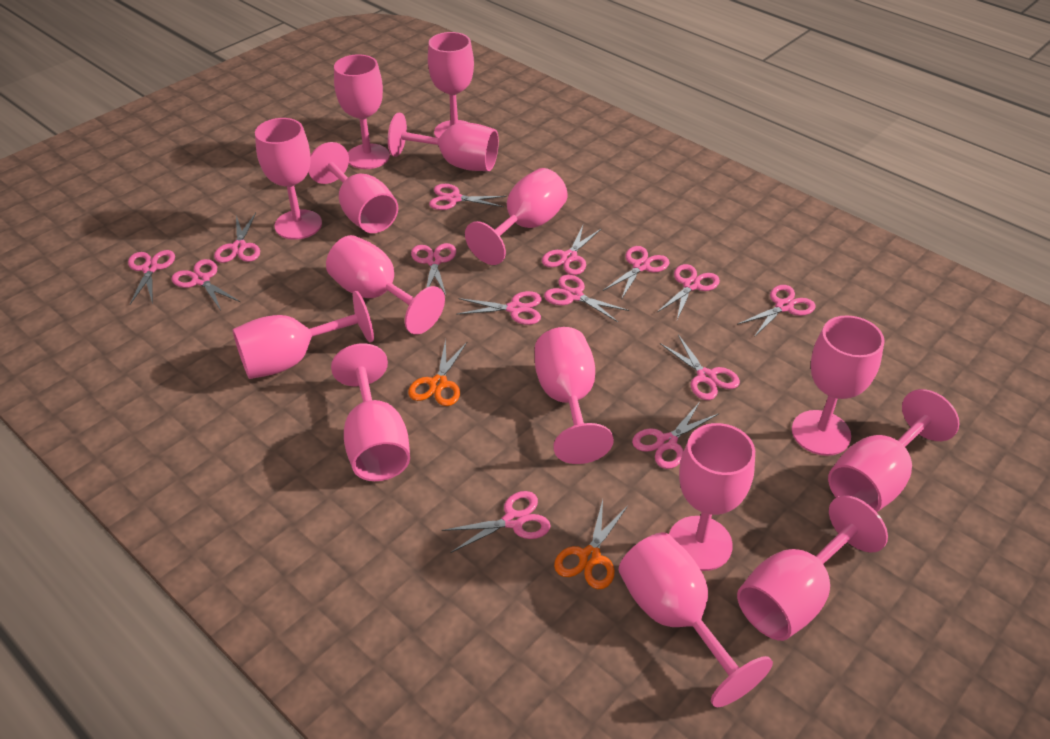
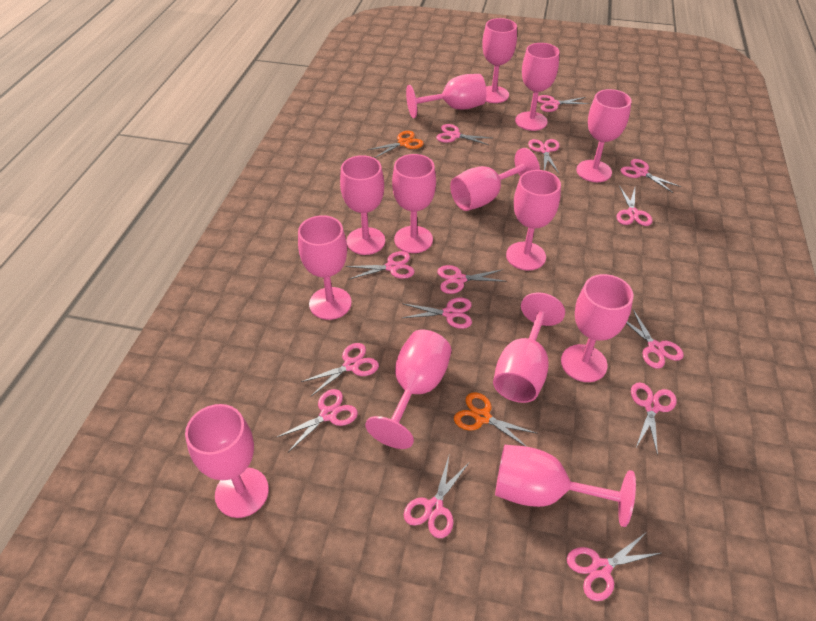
pink goblet: [232,291,374,379] [255,118,322,240] [308,142,398,233] [326,235,445,335] [331,343,410,481] [334,54,390,169] [388,113,499,171] [428,32,474,138] [465,168,568,265] [535,327,614,464] [619,533,773,707] [669,423,755,571] [737,495,888,641] [792,315,885,456] [828,389,960,512] = 15 -> [185,404,269,518] [298,215,352,320] [340,155,385,255] [365,330,452,449] [392,154,436,253] [406,74,487,118] [450,148,540,211] [482,18,517,103] [493,292,565,403] [495,445,636,527] [506,170,561,271] [515,43,559,131] [561,274,633,382] [576,89,632,182] = 14

